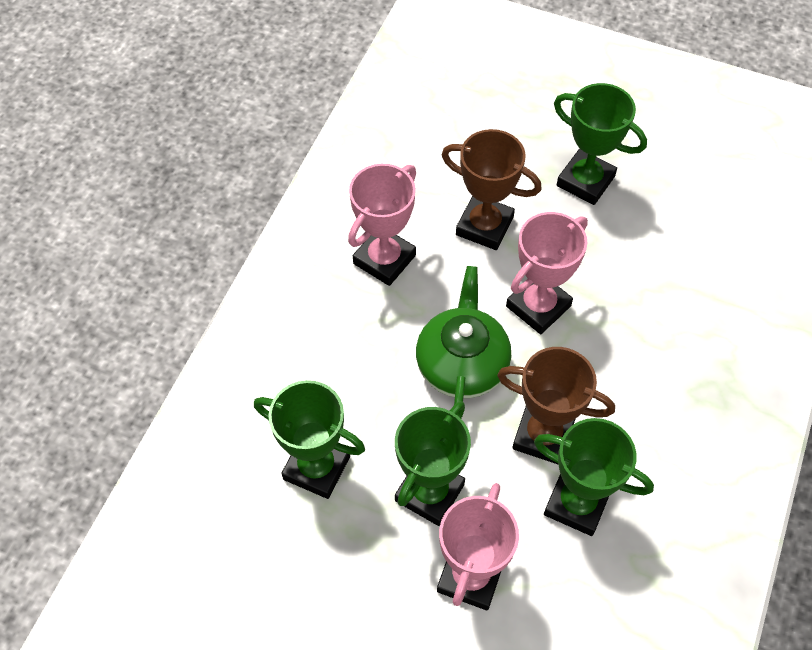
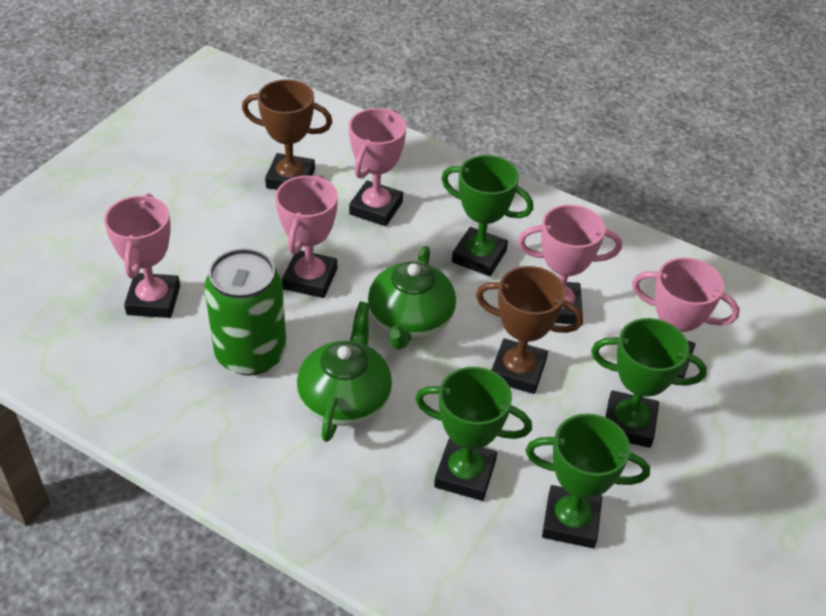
green can: none = 0 -> [204,248,287,376] = 1
green teapot: [416,266,511,405] = 1 -> [297,302,392,442] [368,246,456,350] = 2
pink trophy: [348,164,416,286] [437,483,519,610] [506,212,588,334] = 3 -> [104,193,180,318] [275,175,338,298] [349,108,407,226] [518,205,622,324] [632,257,740,378] = 5

